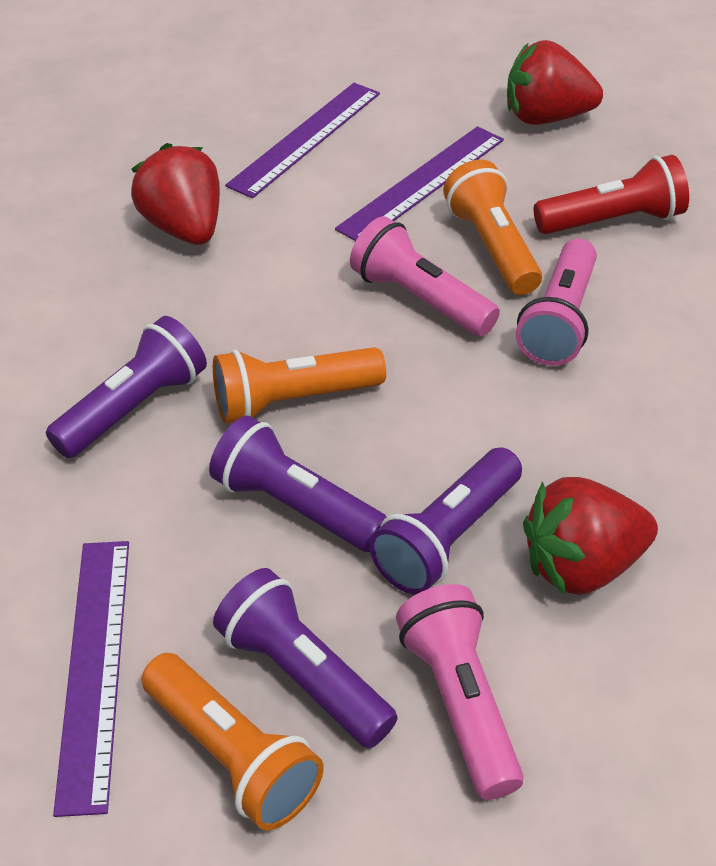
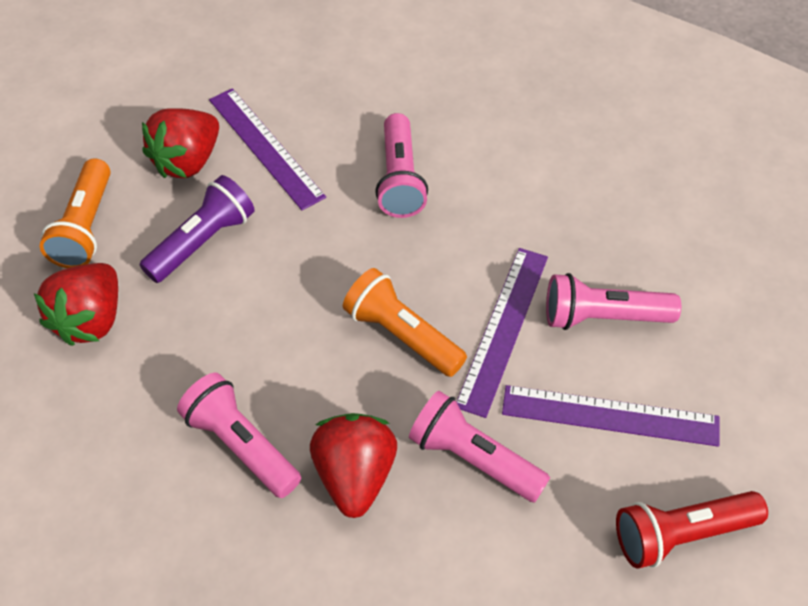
orange flashlight: [141,653,324,830] [213,347,386,424] [443,160,542,295] = 3 -> [39,158,111,268] [343,268,467,377] = 2
pink flashlight: [350,216,500,336] [396,584,524,800] [516,238,597,366] = 3 -> [177,373,301,498] [375,113,428,218] [409,391,550,502] [546,273,681,330] = 4
purple flashlight: [46,316,207,458] [209,416,387,552] [213,568,398,748] [369,448,522,595] = 4 -> [139,175,255,283] = 1

